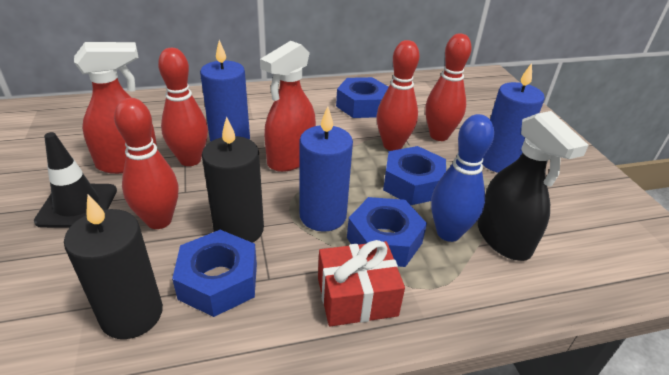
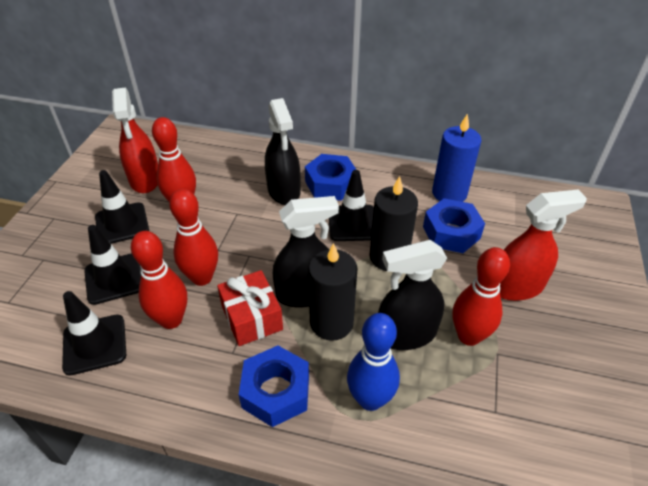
black spray bottle: [478,111,589,261] = 1 -> [265,98,300,205] [273,196,339,308] [378,240,447,350] = 3
black traffic cone: [34,132,117,228] = 1 -> [62,291,126,376] [84,225,141,305] [95,170,149,244] [329,170,374,241] = 4
blue candle: [200,40,250,142] [299,106,353,232] [482,63,545,173] = 3 -> [432,113,481,202] = 1
blue nut: [172,230,257,317] [336,77,388,118] [347,197,427,267] [383,146,446,205] = 4 -> [239,346,309,427] [305,154,357,201] [423,198,485,253] = 3

